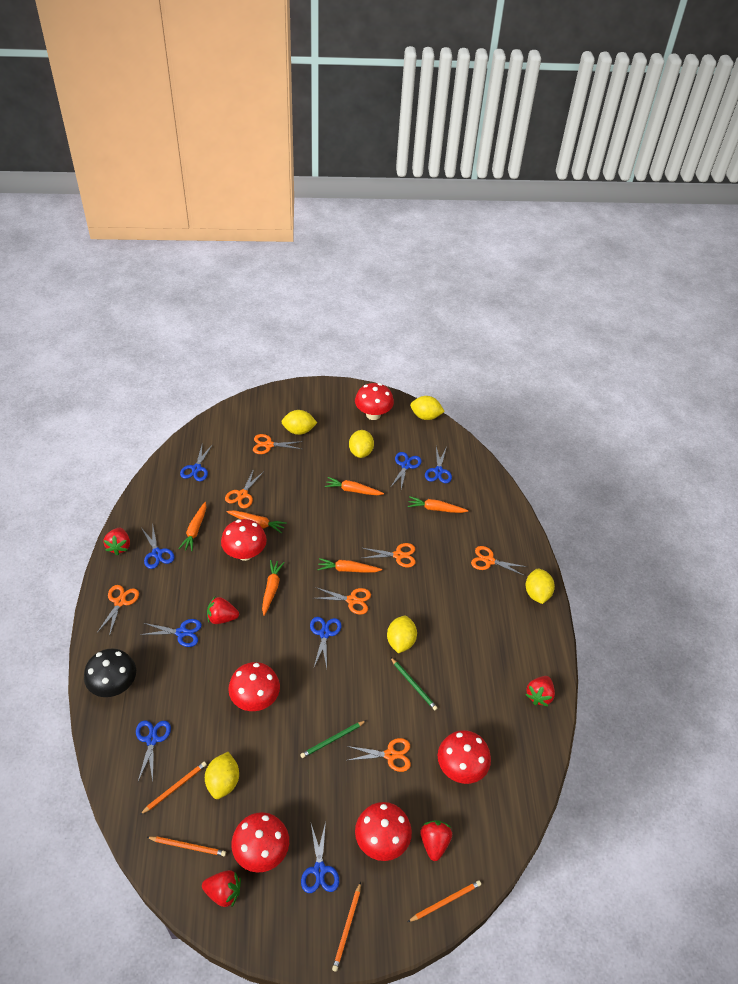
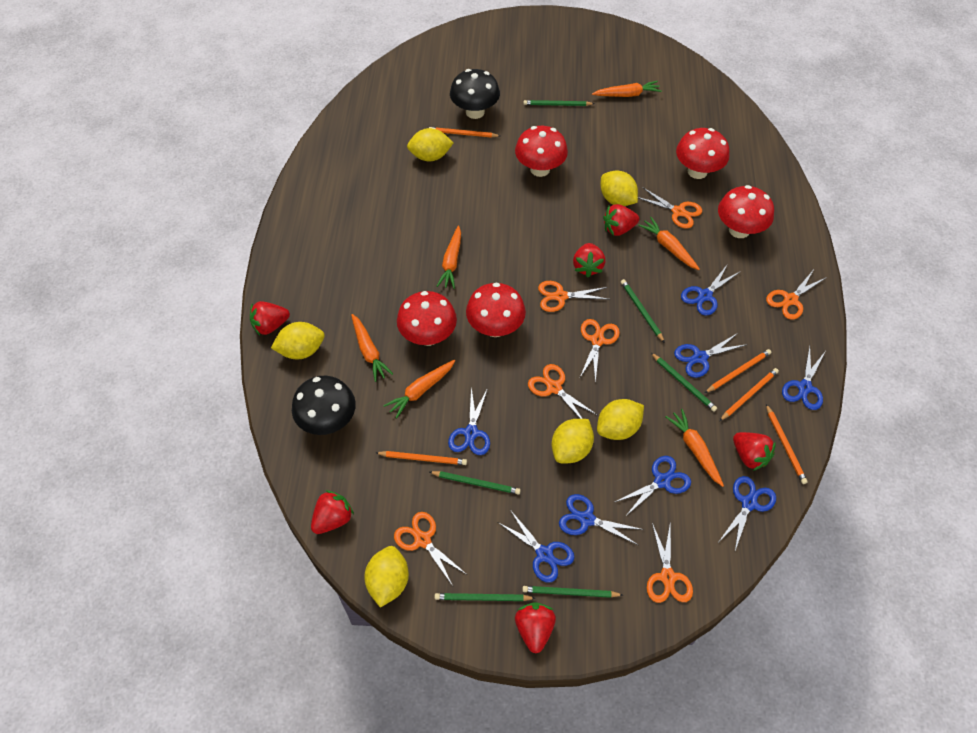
black mushroom: [84,648,136,697] = 1 -> [292,376,356,435] [450,69,500,119] = 2
green pencil: [300,720,367,758] [390,657,437,711] = 2 -> [430,471,521,495] [435,593,535,601] [522,586,623,598] [523,100,594,106] [621,279,665,343] [651,353,717,412] = 6
orange pencil: [140,762,207,815] [147,837,226,856] [332,882,361,972] [408,880,481,922] = 4 -> [376,451,467,465] [429,127,500,138] [705,349,771,393] [720,368,779,421] [766,404,808,484] = 5
red mushroom: [221,519,267,561] [228,662,280,711] [232,812,289,873] [355,383,394,420] [355,802,412,861] [438,730,491,784] = 6 -> [397,291,457,346] [466,283,526,337] [515,126,568,177] [676,128,729,179] [718,185,774,238] = 5
red strawberry: [104,528,130,555] [202,870,241,908] [207,597,239,624] [420,820,452,861] [526,676,555,706] = 5 -> [250,301,290,335] [311,490,354,534] [515,603,556,653] [573,243,605,277] [603,204,639,236] [733,432,776,471] = 6

